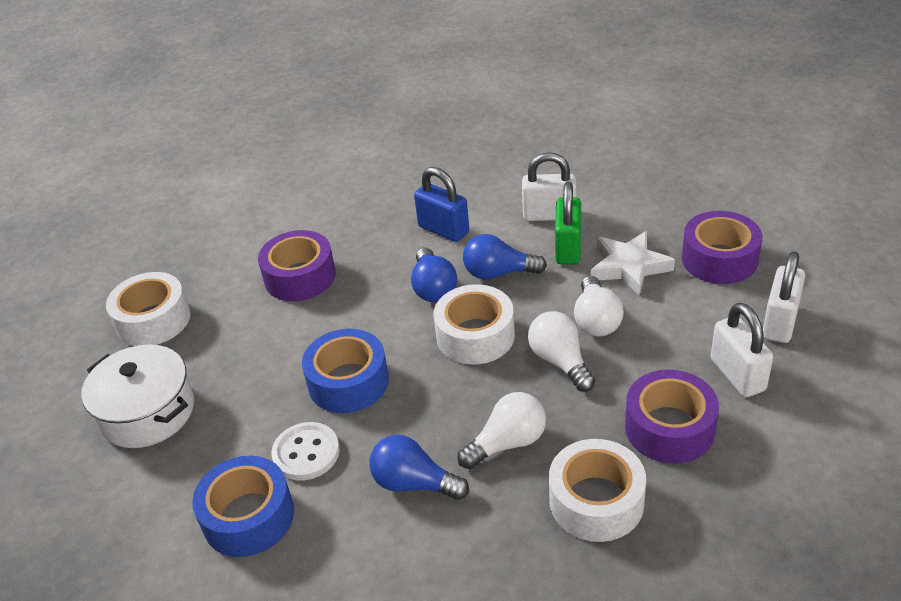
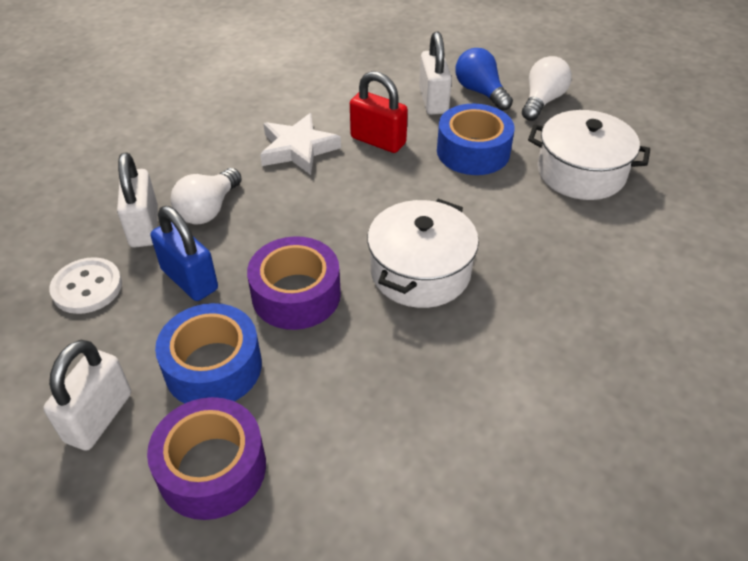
blue light bulb: [369,435,469,500] [411,248,457,302] [463,234,547,279] = 3 -> [455,48,513,111] = 1
green padlock: [555,182,581,264] = 1 -> none = 0
purple tape: [258,230,336,301] [625,370,719,464] [682,211,762,284] = 3 -> [147,397,266,520] [247,236,341,330] = 2
red padlock: none = 0 -> [350,71,408,153] = 1
white light bulb: [457,392,546,469] [528,311,595,392] [574,276,624,336] = 3 -> [171,168,242,224] [522,56,572,121] = 2
white pot: [81,344,194,448] = 1 -> [367,199,479,308] [528,110,650,200] = 2
white tape: [106,272,191,346] [433,284,515,365] [549,439,646,542] = 3 -> none = 0

